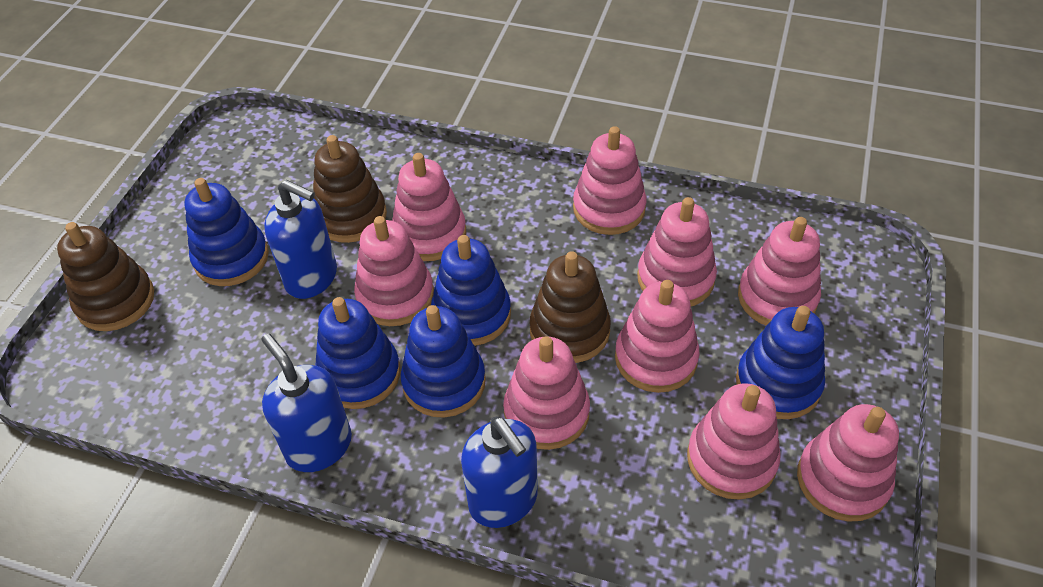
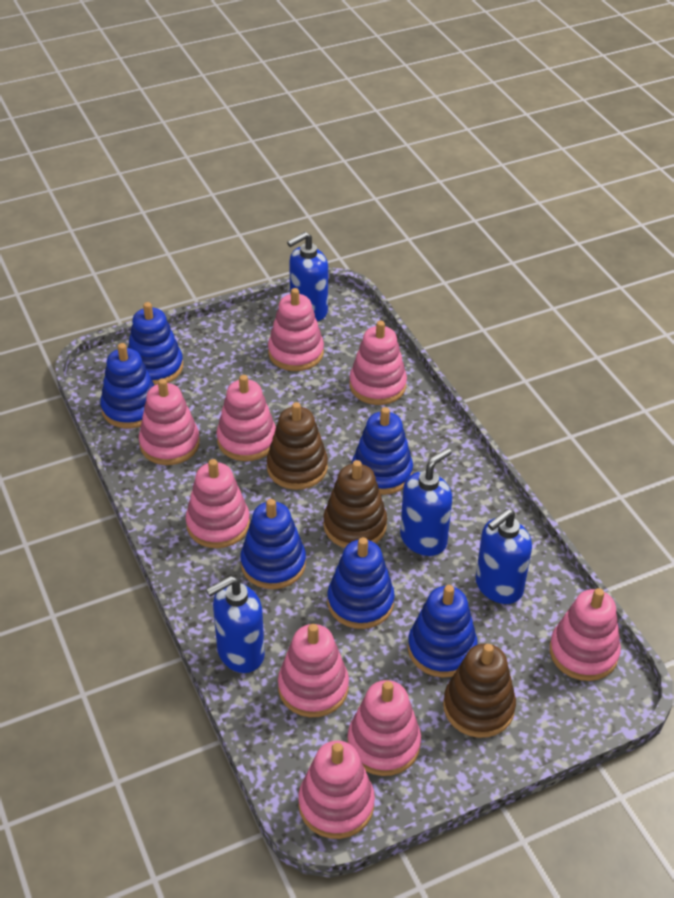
blue soap dispenser: [261,334,352,472] [264,180,337,299] [461,417,538,528] = 3 -> [206,576,265,673] [287,232,328,321] [400,448,452,556] [475,509,532,604] = 4
blue stacking toy: [184,178,269,286] [315,297,400,409] [401,305,486,418] [431,235,511,346] [736,306,825,419] = 5 -> [100,343,154,428] [128,302,183,385] [240,499,306,589] [327,537,395,629] [352,407,413,495] [408,585,478,678] = 6

